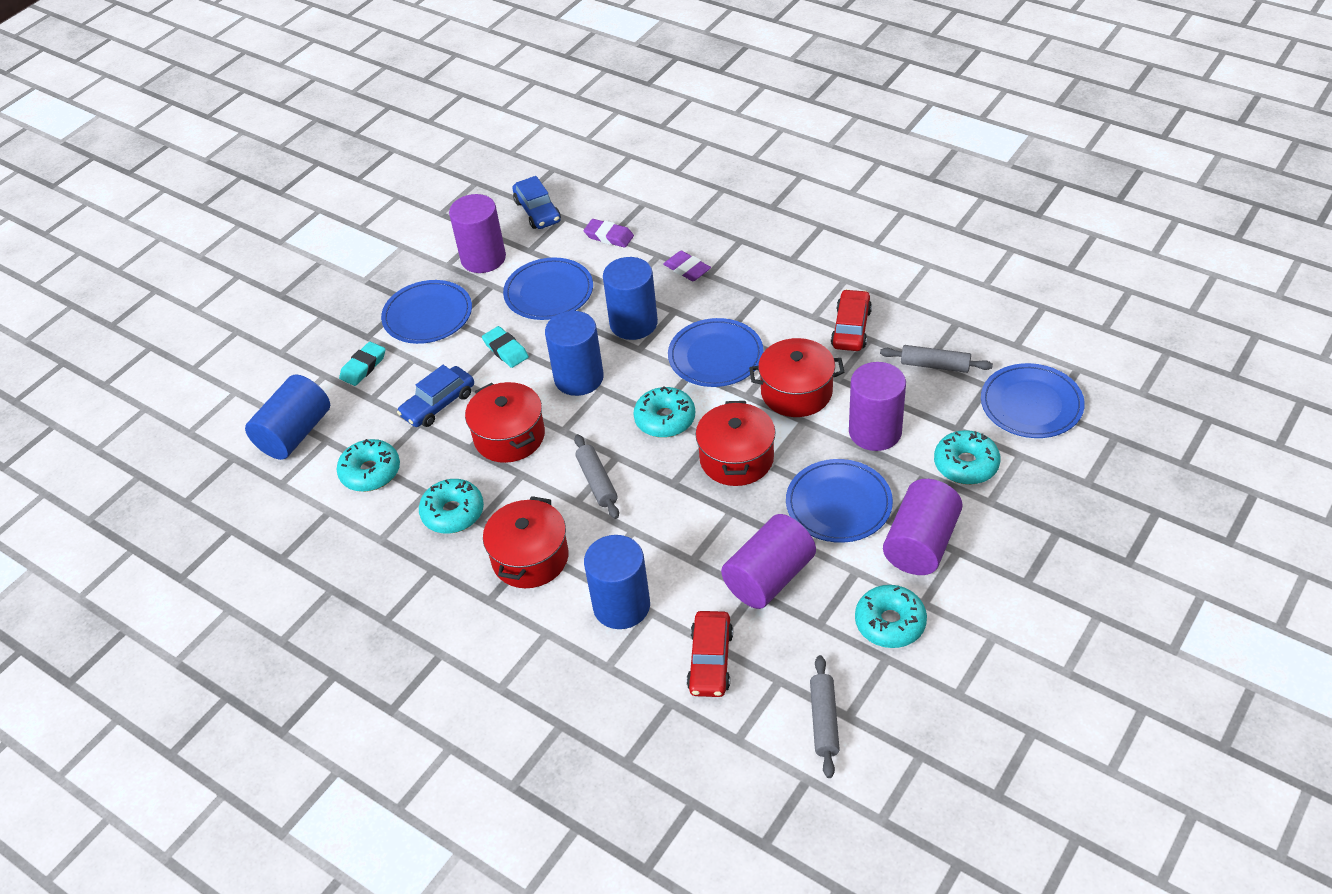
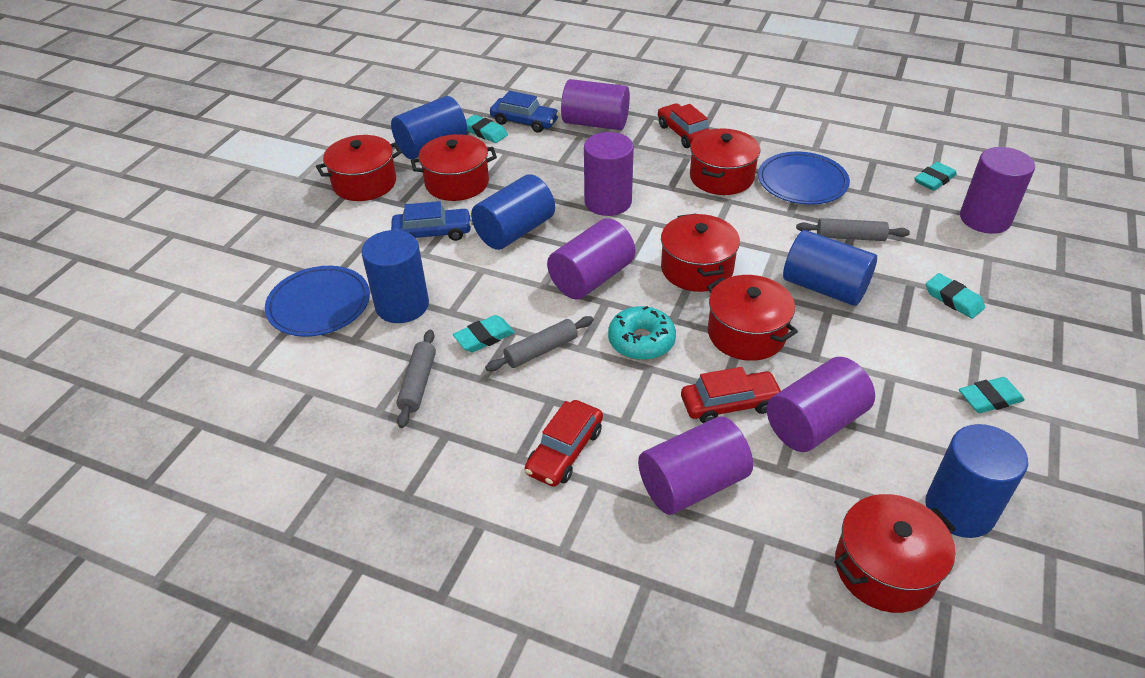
blue cylinder: [245,375,330,460] [545,311,604,396] [584,535,650,629] [603,257,658,340] = 4 -> [361,230,429,323] [391,96,467,159] [471,174,555,250] [783,230,877,306] [925,424,1028,538] = 5
blue plate: [381,280,472,344] [503,258,593,320] [668,318,764,387] [786,459,893,543] [981,363,1085,438] = 5 -> [265,266,370,337] [758,152,850,205] = 2
purple cylinder: [449,194,506,273] [721,514,816,609] [849,362,906,451] [883,479,963,575] = 4 -> [547,218,635,300] [561,79,630,130] [584,132,634,216] [638,416,753,515] [767,357,875,452] [960,147,1035,234] = 6
purple eraser: [584,219,634,248] [663,250,711,281] = 2 -> none = 0
red car: [687,611,733,697] [831,289,872,351] = 2 -> [525,400,603,487] [658,103,710,148] [681,367,782,423] = 3
red pot: [465,382,545,463] [483,496,569,588] [696,401,776,486] [749,338,845,417] = 4 -> [316,135,402,201] [411,134,497,201] [661,214,740,292] [690,129,760,195] [707,275,798,361] [834,494,956,613] = 6
turquoise donut: [337,439,400,492] [419,479,484,534] [633,386,695,438] [855,585,927,648] [934,430,1000,485] = 5 -> [608,306,676,360] = 1
turquoise eraser: [339,342,385,386] [482,326,529,368] = 2 -> [453,315,515,352] [466,115,508,143] [914,162,957,191] [926,273,985,319] [959,377,1025,413] = 5

